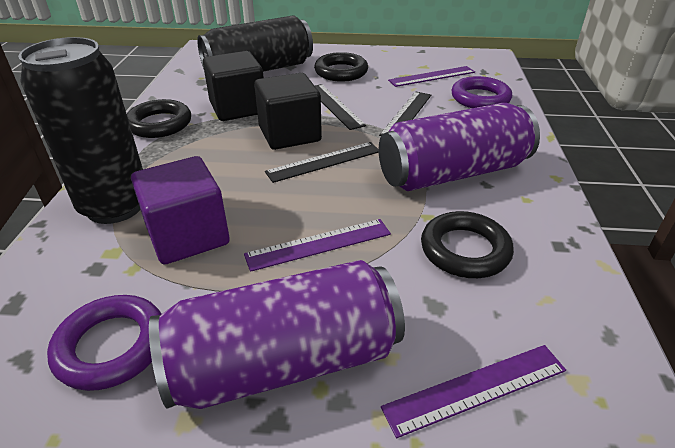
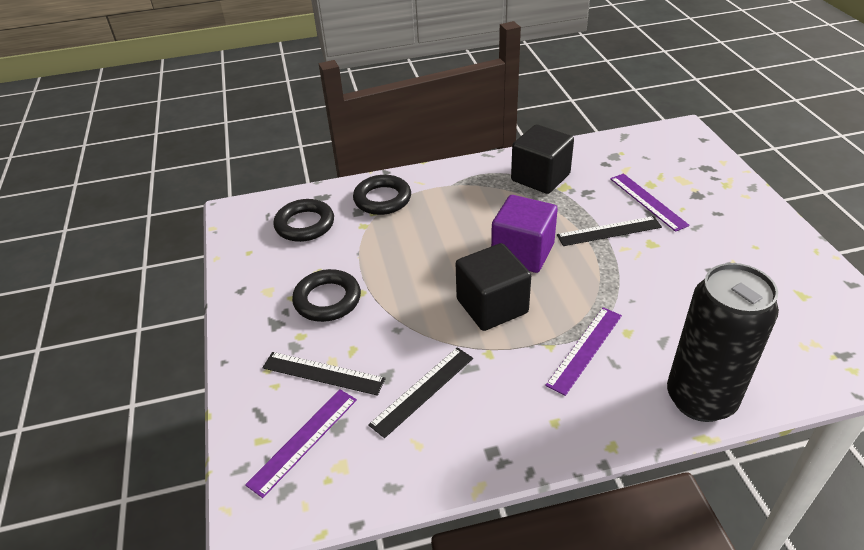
black can: [18,37,143,224] [197,15,313,72] = 2 -> [667,263,779,422] = 1
purple can: [149,260,405,409] [378,103,540,191] = 2 -> none = 0
purple ring: [47,295,161,391] [451,76,512,108] = 2 -> none = 0

